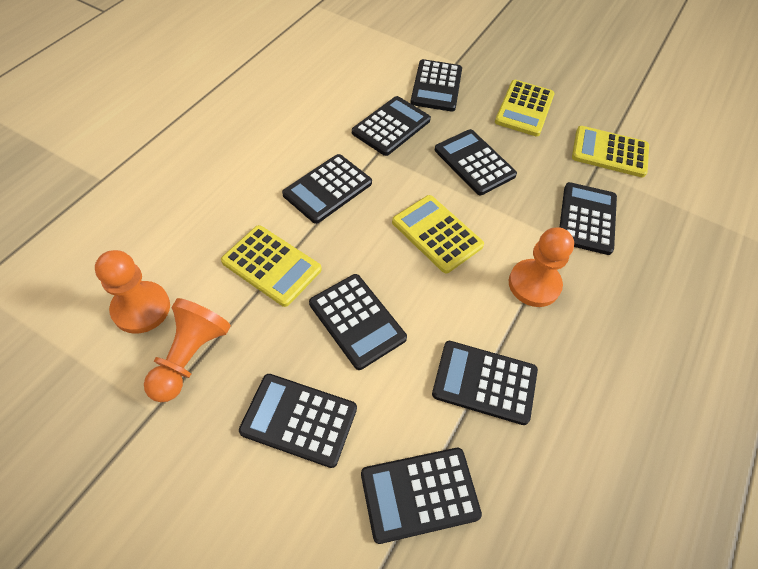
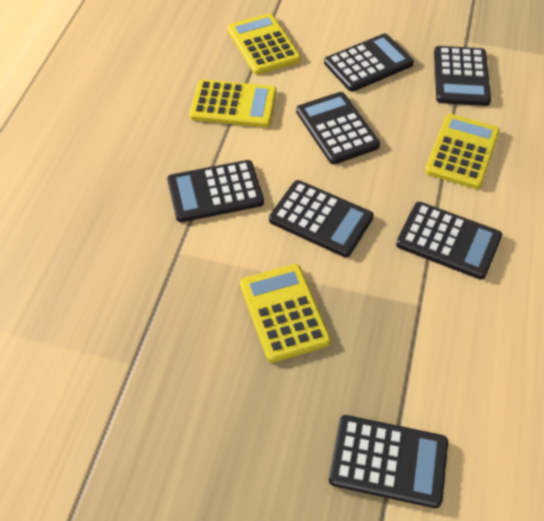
black calculator: [239,374,357,468] [282,154,372,224] [309,274,407,370] [352,96,431,156] [361,448,482,544] [410,59,462,112] [432,341,538,425] [435,129,517,195] [559,182,617,255] = 9 -> [167,160,264,222] [269,180,374,257] [296,92,380,164] [324,33,414,92] [329,415,448,508] [396,202,502,280] [434,46,491,106] = 7
orange pawn: [95,250,170,334] [144,298,231,402] [509,227,574,307] = 3 -> none = 0

